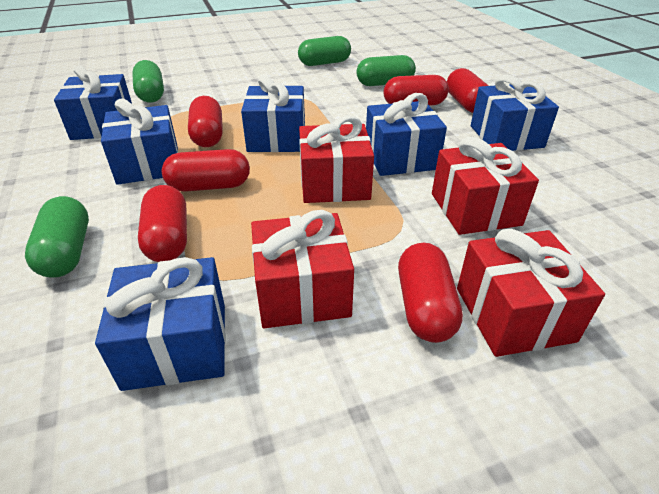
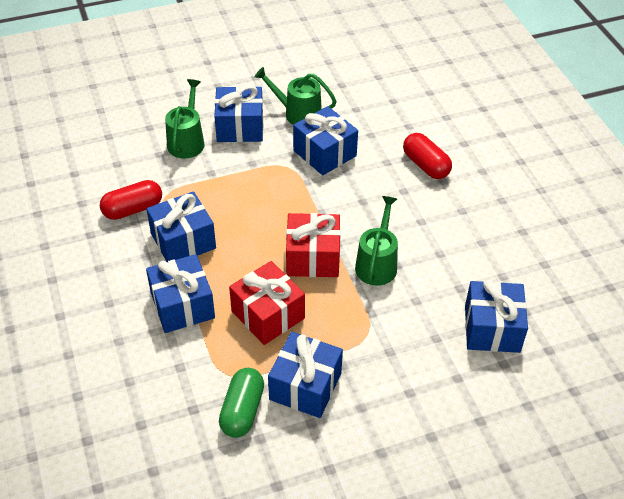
green capsule: [25,196,89,278] [132,60,164,103] [298,36,351,66] [357,55,416,86] = 4 -> [219,368,264,438] = 1
green watering can: none = 0 -> [165,79,205,159] [254,67,337,125] [355,196,398,286] = 3
red capsule: [138,185,187,262] [162,149,250,192] [188,96,223,147] [384,75,449,106] [398,243,463,343] [447,68,488,113] = 6 -> [100,180,162,220] [403,133,452,179] = 2
red gift: [251,210,354,328] [299,116,374,203] [432,137,539,235] [457,229,605,357] = 4 -> [229,261,305,345] [286,213,341,277] = 2

